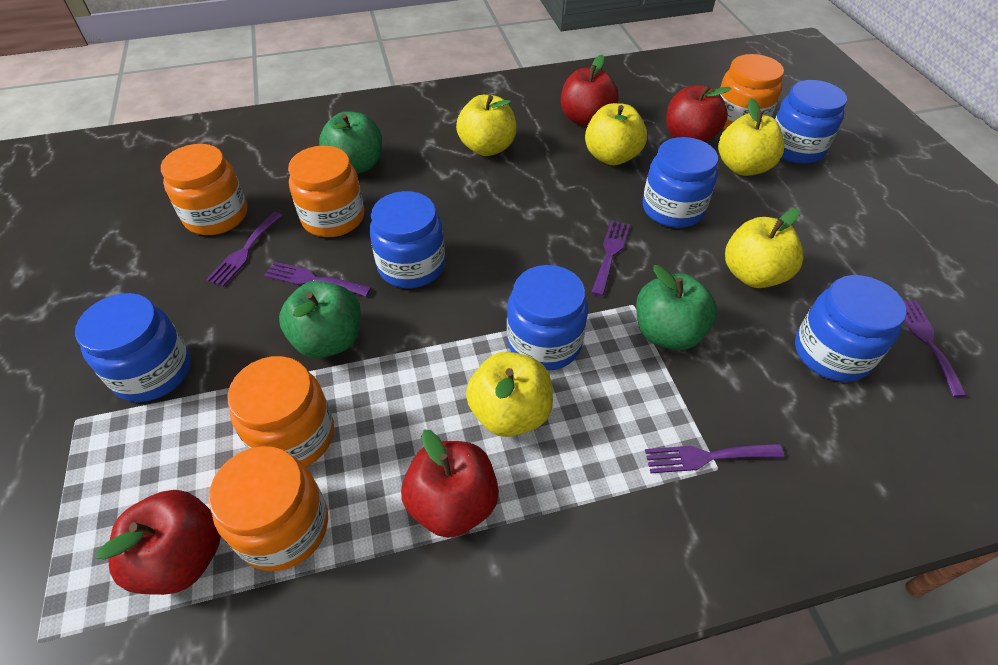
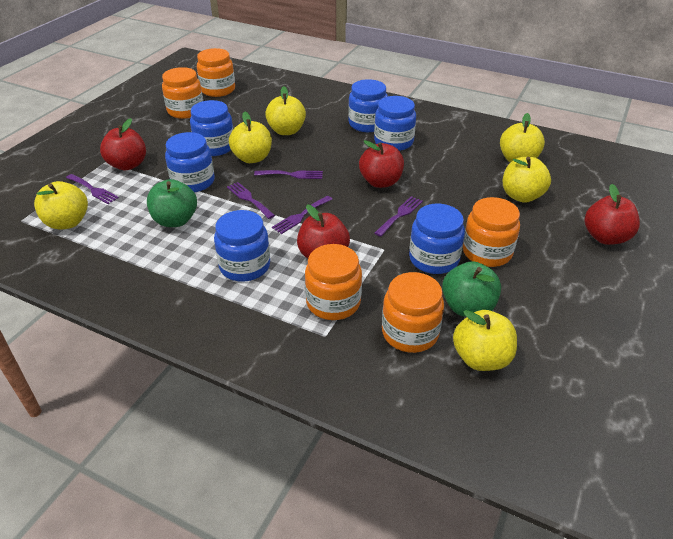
green apple: [279,281,361,358] [319,111,382,174] [636,265,717,350] = 3 -> [147,179,197,227] [442,261,501,317] = 2
yellow apple: [456,95,517,156] [466,352,553,437] [585,103,647,166] [718,98,784,176] [725,208,804,288] = 5 -> [34,181,88,230] [229,112,272,163] [265,86,306,135] [453,310,517,371] [500,113,545,163] [503,157,551,203] = 6

